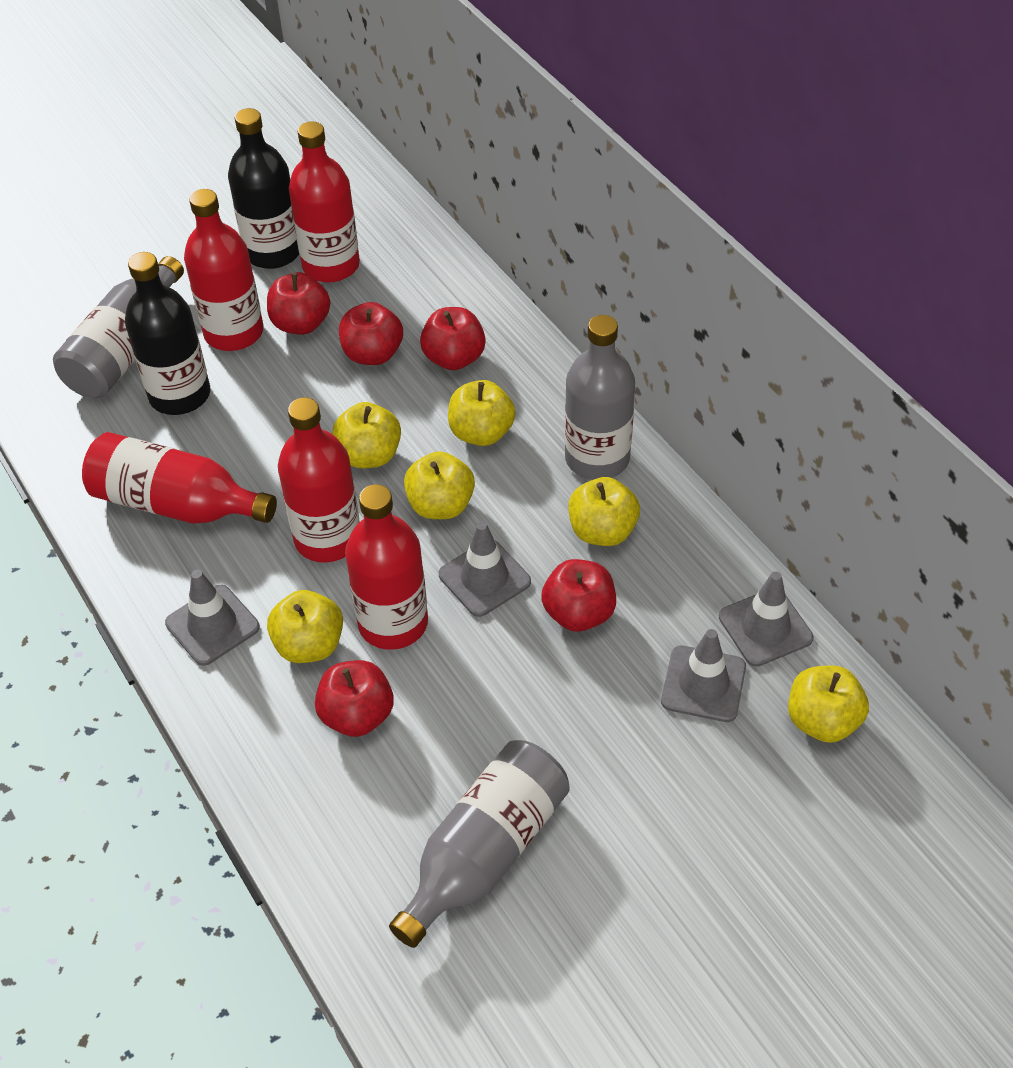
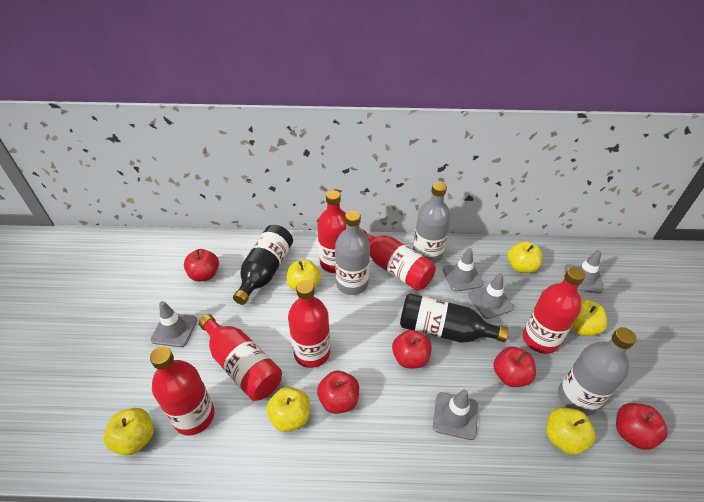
grey traffic cone: [165,570,260,666] [439,522,531,617] [661,629,746,722] [719,571,813,667] = 4 -> [151,301,197,347] [433,389,478,440] [443,248,483,291] [469,273,514,319] [565,250,604,293] = 5
red bottle: [82,432,277,524] [184,189,263,351] [278,397,359,563] [289,121,360,282] [345,484,428,650] = 5 -> [150,347,215,436] [198,314,282,401] [288,280,330,368] [317,190,346,273] [360,229,436,291] [523,267,585,354] = 6

